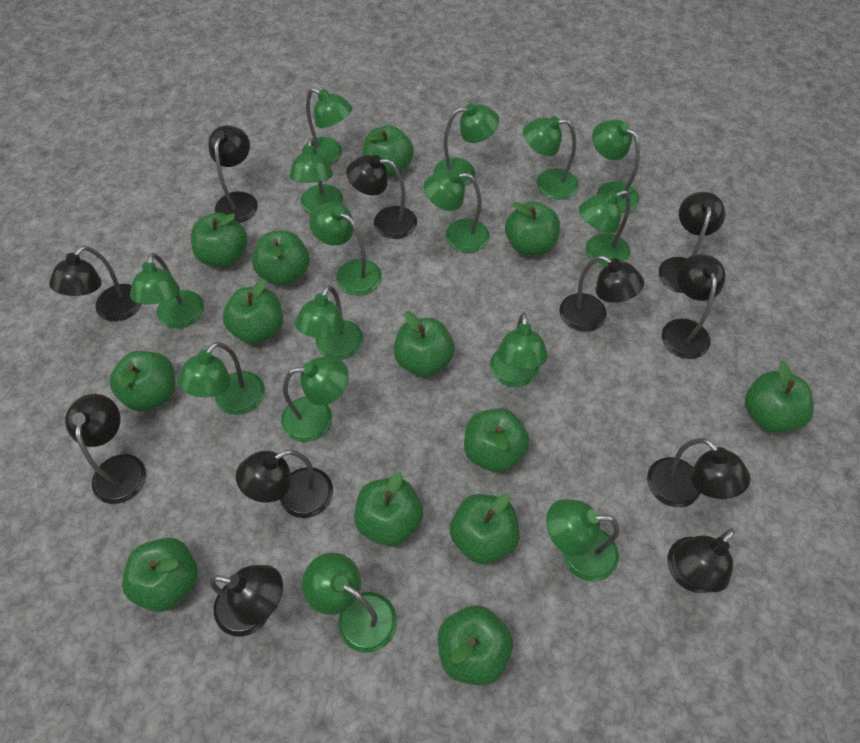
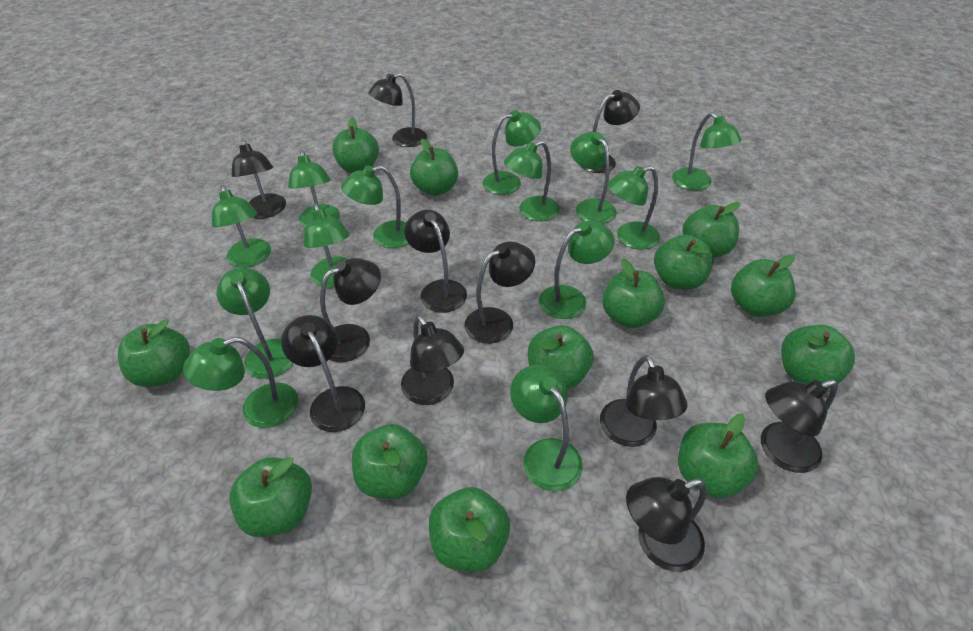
green lamp: [130,253,204,329] [177,342,265,415] [281,357,349,442] [289,138,343,214] [295,285,363,360] [302,88,352,165] [302,552,397,653] [310,202,382,296] [424,169,489,253] [434,103,499,186] [490,313,548,387] [523,116,578,200] [546,499,620,582] [579,190,631,267] [592,119,640,213] = 15 -> [183,337,298,428] [212,185,271,267] [216,267,294,379] [288,150,340,228] [304,204,350,288] [341,165,408,248] [483,110,541,195] [504,141,560,221] [510,365,583,491] [539,220,615,319] [570,132,617,224] [608,166,660,250] [672,112,742,191] = 13

